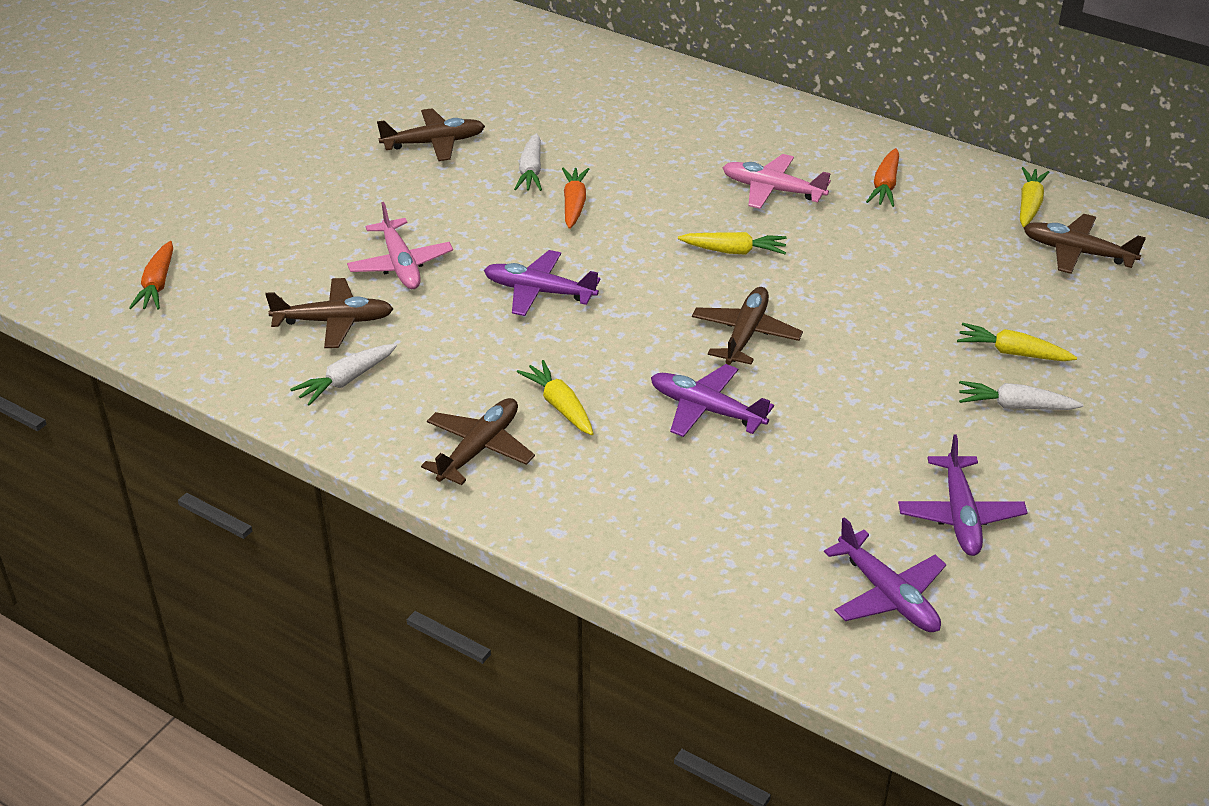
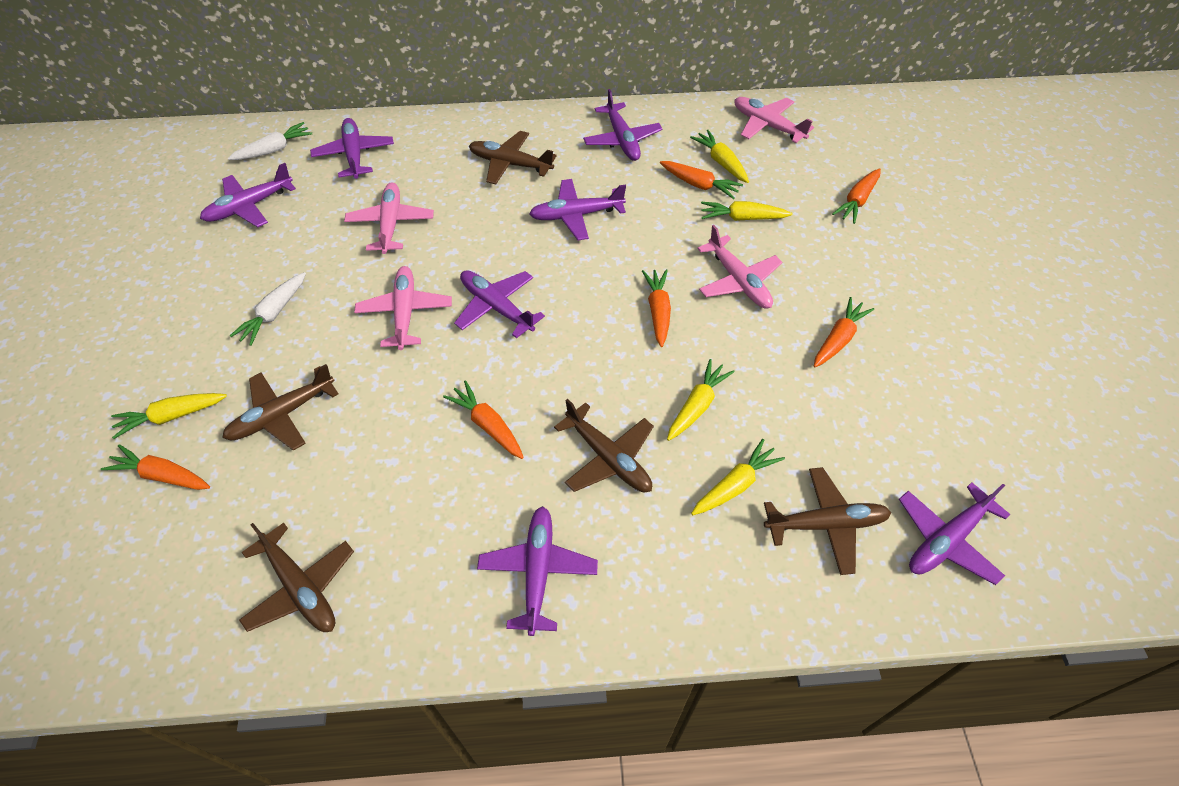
orange carrot: [129,241,173,309] [562,167,589,229] [866,148,899,207] = 3 -> [101,444,210,490] [443,380,524,459] [642,269,671,347] [660,161,743,199] [814,297,874,367] [832,168,881,224] = 6
pink plane: [347,202,453,289] [722,154,831,209] = 2 -> [344,182,434,254] [354,266,452,350] [697,225,782,309] [734,97,814,143] = 4
purple plane: [484,250,600,316] [651,364,774,437] [824,517,946,632] [898,434,1028,556] = 4 -> [200,163,296,227] [310,118,394,179] [454,270,545,338] [477,506,598,636] [529,179,626,240] [583,89,663,161] [899,482,1010,585] = 7
white carrot: [290,344,397,406] [514,133,542,191] [959,381,1084,410] = 3 -> [228,122,312,160] [230,272,306,346] = 2
yellow carrot: [517,360,593,435] [678,232,787,255] [957,323,1077,361] [1020,167,1049,227] = 4 -> [111,393,227,439] [667,359,735,441] [690,130,749,183] [691,439,785,515] [701,201,793,221] = 5

